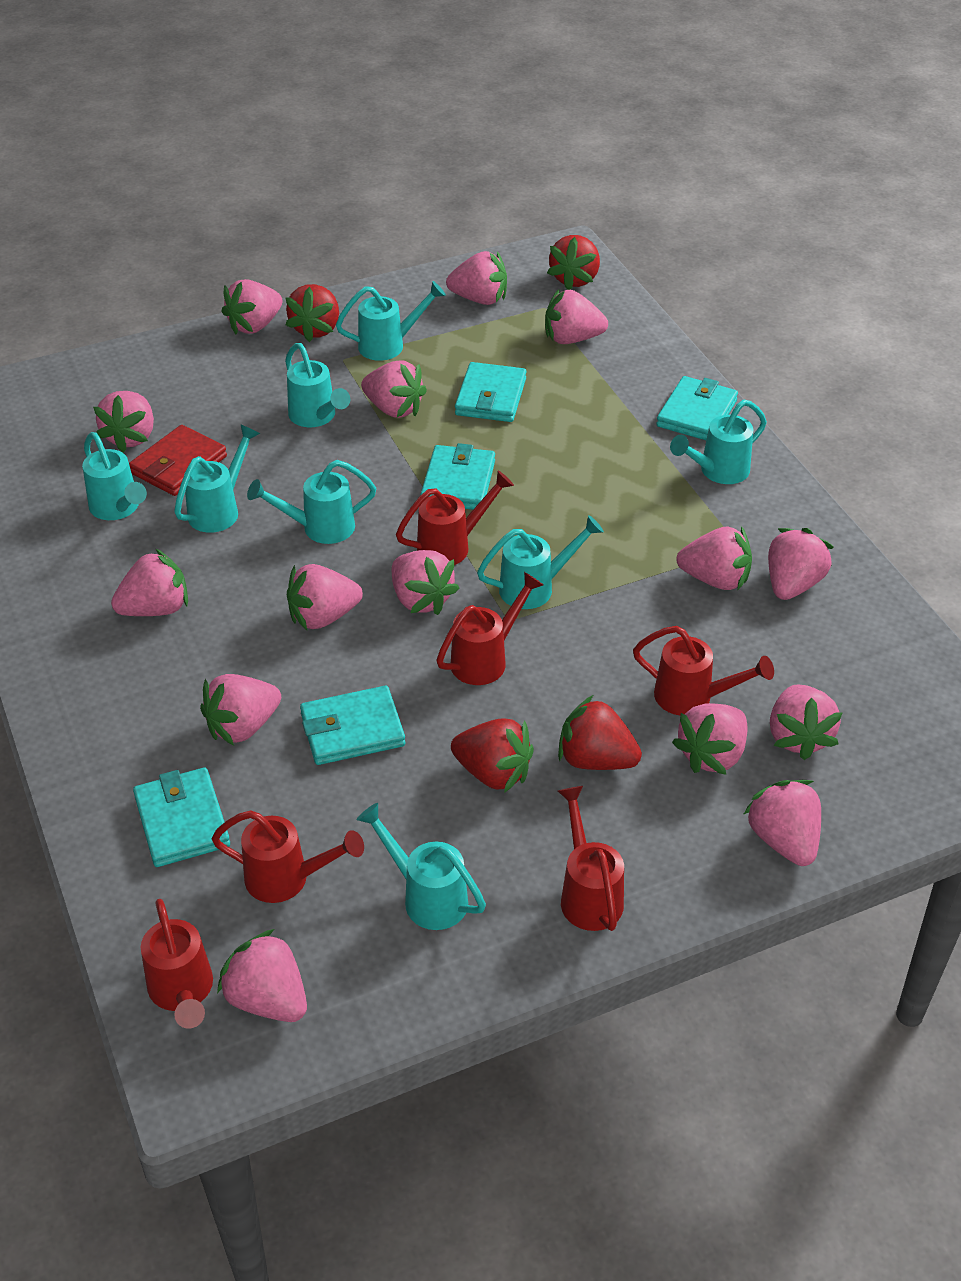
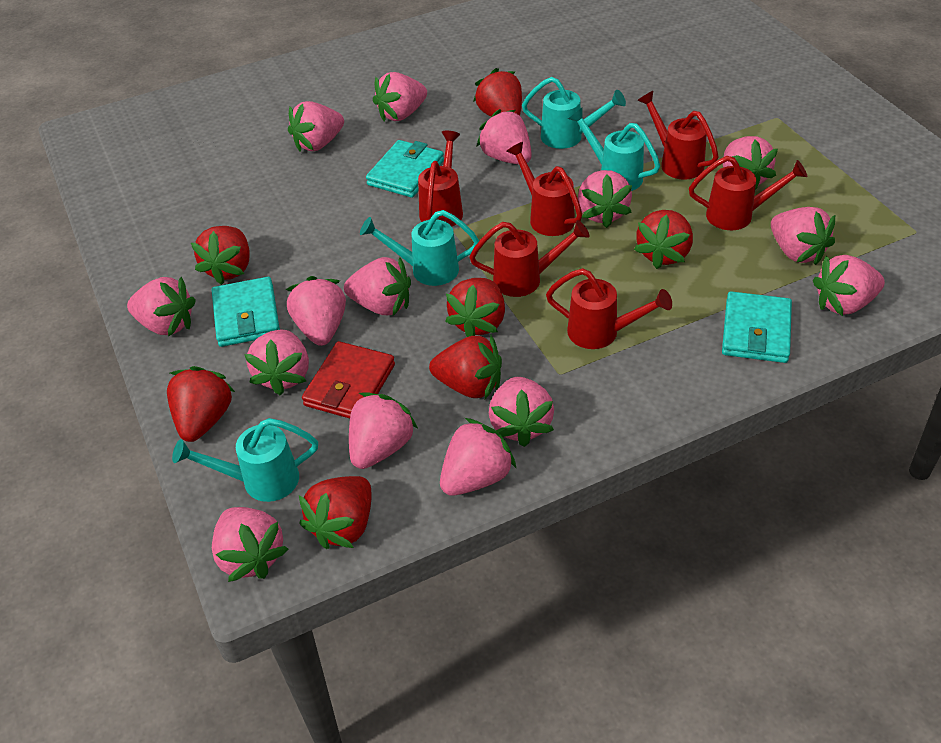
red strawberry: [285,284,339,342] [451,718,534,793] [547,235,600,290] [558,695,642,770] = 4 -> [167,366,235,442] [191,226,250,285] [299,476,371,549] [429,335,502,399] [445,278,505,337] [473,68,522,117] [634,210,693,269] = 7
turquoise wallet: [133,768,230,867] [300,686,405,765] [420,443,495,510] [455,362,526,422] [657,376,738,440] = 5 -> [212,277,280,347] [366,140,444,198] [722,291,792,363] = 3
turquoise watering can: [82,432,147,520] [174,424,260,533] [247,460,376,544] [285,343,350,427] [336,281,446,361] [357,803,486,930] [477,515,604,609] [670,400,767,484] = 8 -> [172,418,318,502] [360,210,479,286] [522,77,626,149] [568,108,660,191] = 4

